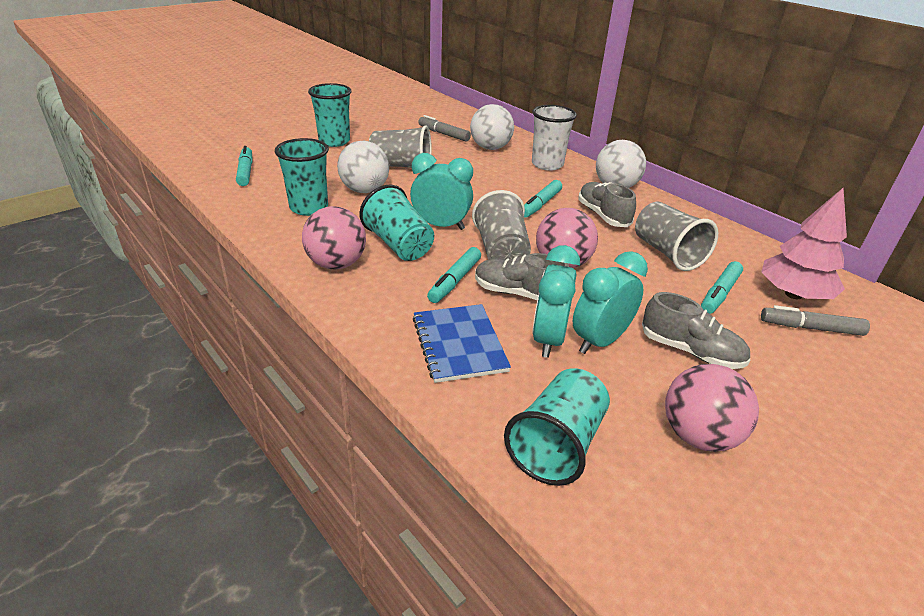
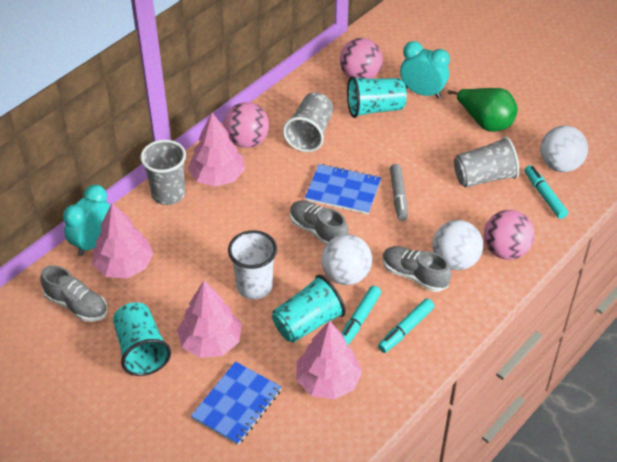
blue notebook: [413,304,511,383] = 1 -> [191,361,281,445] [305,164,381,214] = 2
green pear: none = 0 -> [448,88,518,132] = 1
grey marker: [418,115,471,142] [761,305,870,336] = 2 -> [390,164,408,221] = 1
pink tree: [761,188,847,299] = 1 -> [92,203,153,278] [177,280,242,358] [188,113,245,187] [296,320,362,399] = 4
turquoise clock: [410,153,473,230] [532,245,580,358] [573,251,648,354] = 3 -> [63,185,110,256] [400,41,450,98] = 2
turquoise cup: [275,138,329,216] [308,83,352,147] [360,185,434,261] [504,368,610,486] = 4 -> [113,302,171,376] [272,275,346,342] [347,76,407,118] = 3
turquoise marker: [236,146,253,186] [427,247,481,303] [524,180,562,218] [701,261,743,314] = 4 -> [341,286,381,345] [378,298,434,353] [524,165,568,219] = 3

